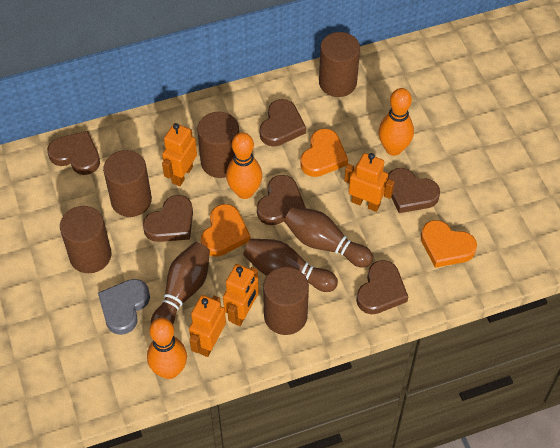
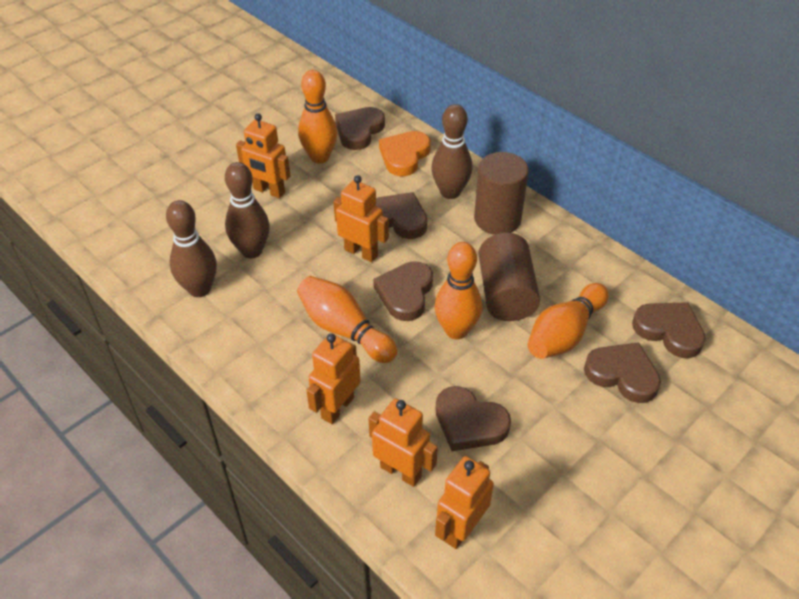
brown cylinder: [60,206,111,273] [103,150,152,217] [197,112,239,178] [263,267,309,335] [319,32,360,97] = 5 -> [474,152,529,235] [478,233,540,321] = 2
grey heart: [98,279,150,335] = 1 -> none = 0
orange bowling pin: [147,318,187,379] [226,132,262,199] [379,88,414,156] = 3 -> [297,276,397,363] [298,70,338,164] [435,242,482,339] [527,283,609,359] = 4
orange heart: [201,204,251,257] [300,129,348,177] [421,220,477,268] = 3 -> [379,131,431,176] = 1
orange robot: [162,123,197,186] [189,295,226,357] [223,264,259,326] [344,153,394,212] = 4 -> [236,113,290,198] [306,333,361,424] [333,175,389,262] [369,399,438,487] [435,456,494,549] = 5

